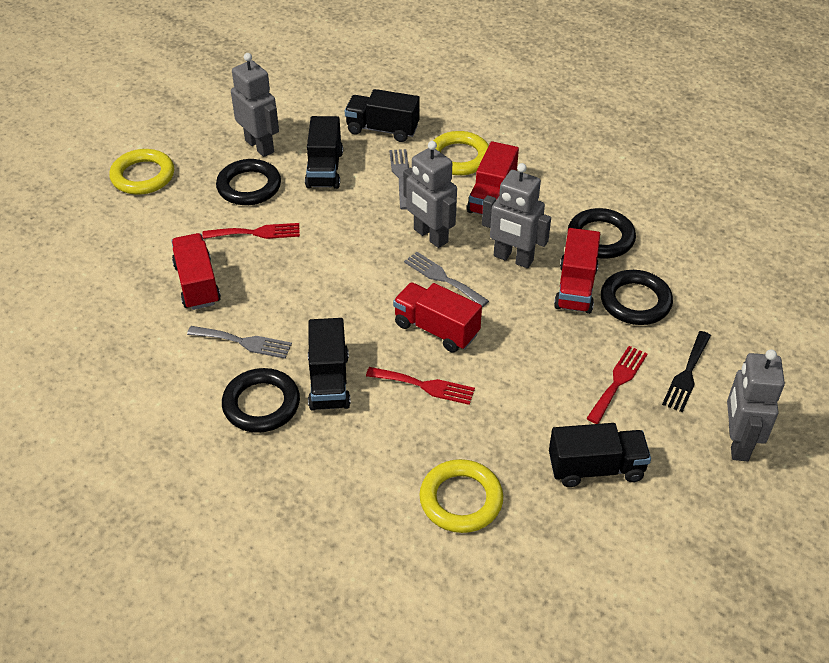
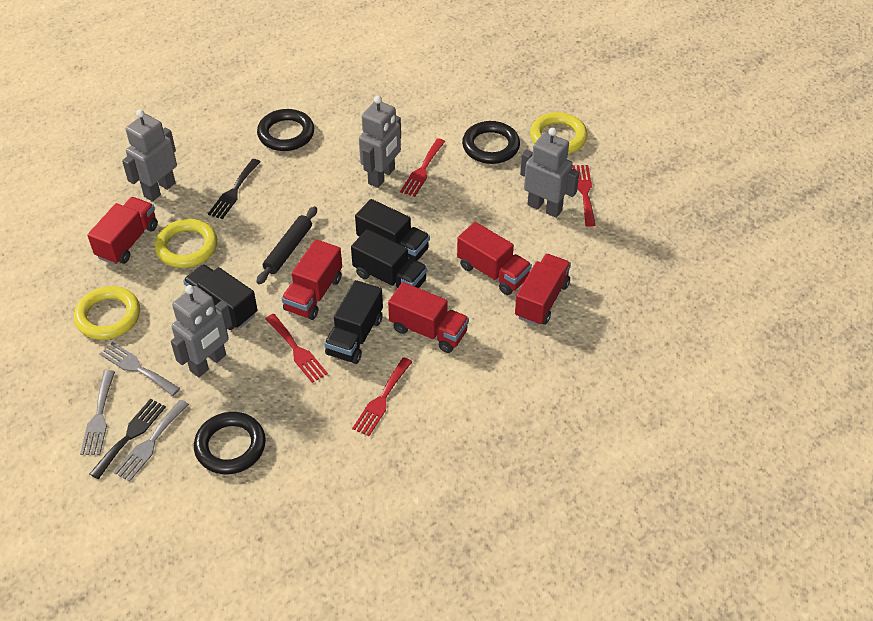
black fork: [662,331,711,412] = 1 -> [90,399,166,479] [208,159,260,219] = 2
black ring: [216,159,281,205] [222,368,300,433] [568,208,636,259] [601,270,673,325] = 4 -> [194,412,266,474] [257,109,314,151] [462,121,520,164] = 3
black rolling pin: none = 0 -> [257,206,317,284] = 1
red fork: [203,223,300,239] [366,367,475,405] [586,346,647,424] = 3 -> [265,314,328,383] [352,357,412,436] [400,138,445,197] [572,165,595,227] = 4
red truck: [171,233,221,310] [393,282,482,352] [467,141,519,215] [554,228,600,314] = 4 -> [87,197,158,265] [281,239,342,320] [388,282,469,353] [457,222,532,295] [515,254,571,326] = 5

